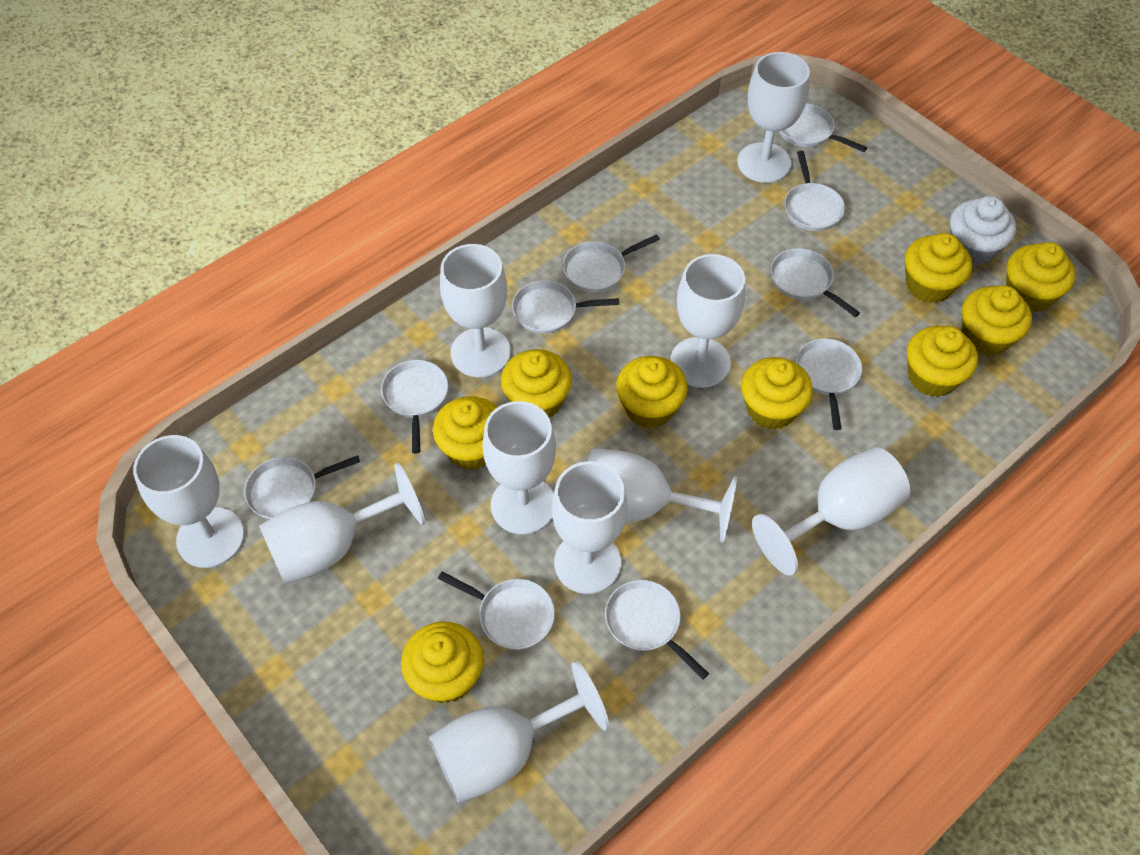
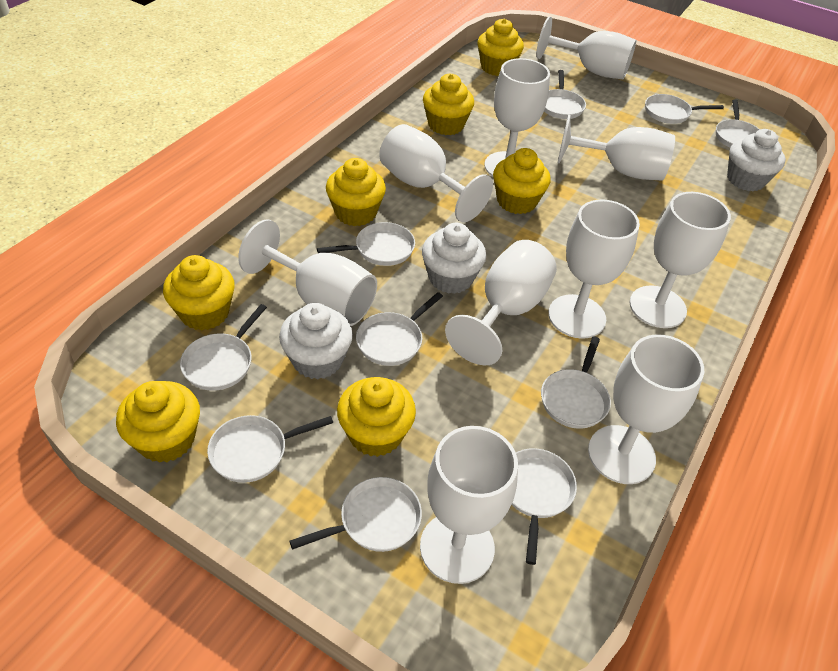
white cupcake: [950,196,1016,266] = 1 -> [279,303,353,380] [422,223,486,294] [727,129,786,191] = 3
yellow cupcake: [401,622,483,703] [433,396,498,470] [501,349,572,417] [616,356,688,428] [741,357,813,429] [905,233,972,303] [907,326,978,397] [962,285,1032,356] [1006,242,1076,312] = 9 -> [116,381,200,463] [163,255,235,331] [326,158,386,226] [337,377,416,457] [423,74,474,135] [478,19,524,76] [493,148,551,214] = 7

